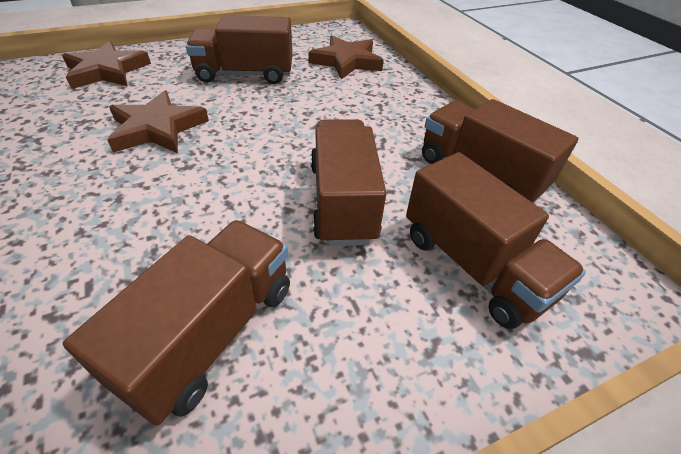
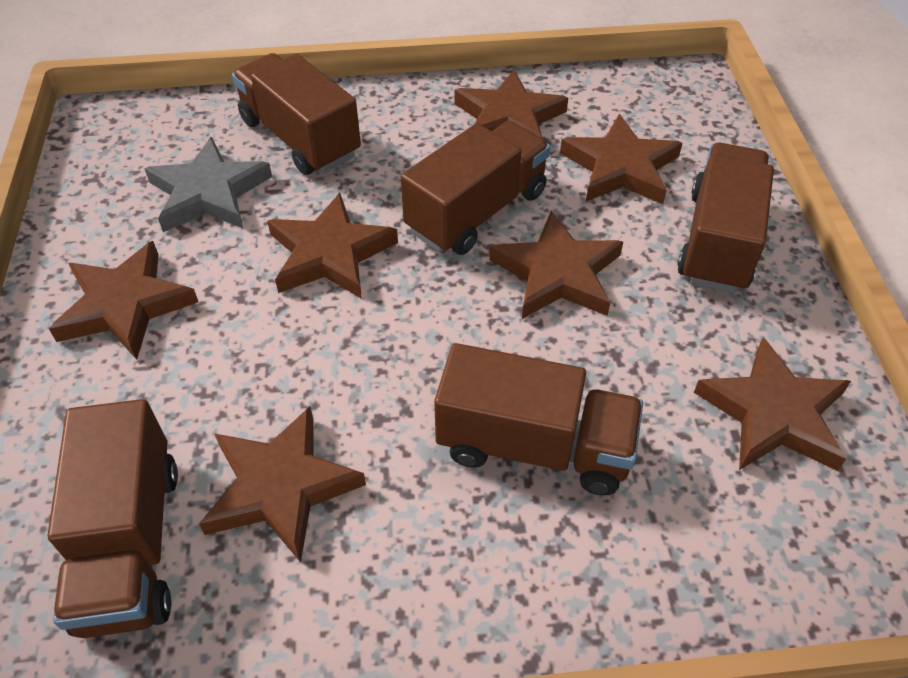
brown star: [62,41,151,89] [107,90,209,153] [308,35,384,80] = 3 -> [49,241,198,360] [199,406,366,563] [267,193,398,299] [455,70,568,139] [489,210,623,319] [560,114,683,204] [694,337,851,471] = 7
grey star: none = 0 -> [145,137,272,232] = 1

